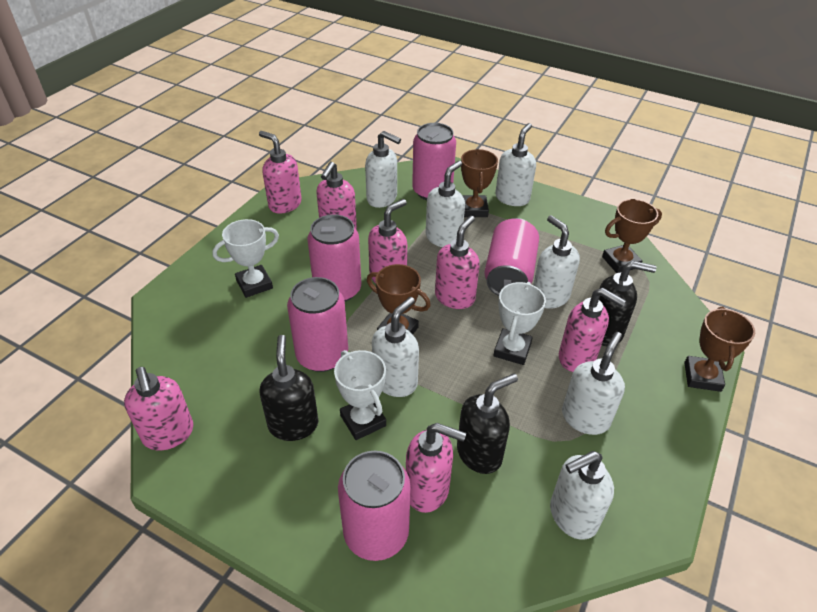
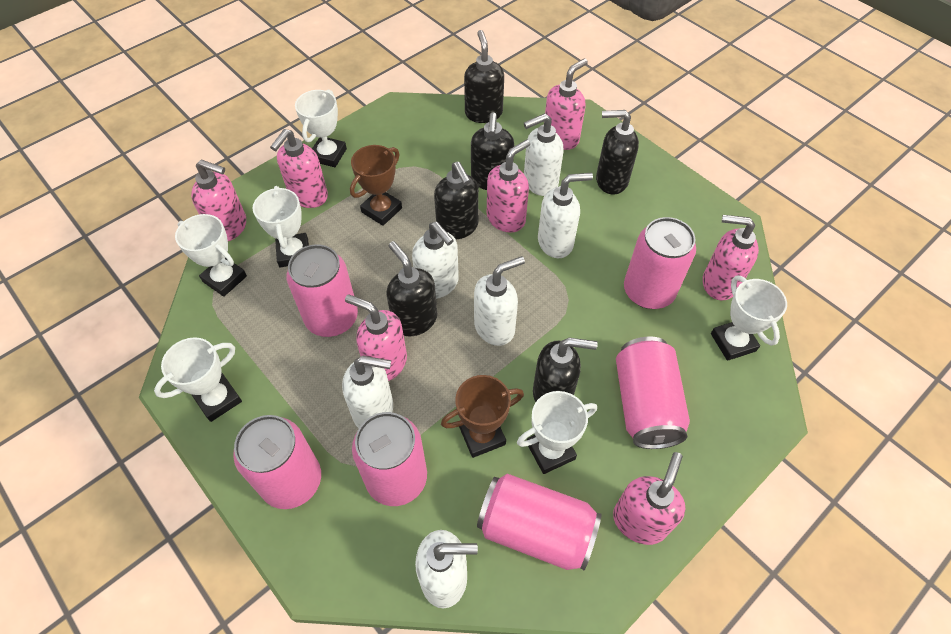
black soap dispenser: [259,335,318,441] [457,373,518,474] [599,261,656,346] = 3 -> [386,241,437,336] [434,162,479,240] [464,30,504,123] [471,112,514,190] [533,338,598,402] [596,110,639,194] = 6
brown trophy: [367,264,431,334] [461,149,498,217] [602,199,662,273] [684,307,755,392] = 4 -> [350,145,402,226] [441,375,524,458] = 2
pink can: [287,277,348,372] [307,214,361,302] [338,451,411,561] [412,123,456,200] [484,218,539,296] = 5 -> [233,415,321,509] [286,244,358,337] [352,412,427,506] [477,474,602,571] [616,337,690,449] [624,217,696,309] = 6
white soap dispenser: [365,131,401,208] [372,297,419,397] [426,161,465,247] [495,123,536,206] [533,215,580,309] [550,451,614,540] [562,332,625,435] = 7 -> [342,356,393,428] [412,222,459,299] [415,530,478,608] [474,256,525,346] [524,113,563,196] [538,173,593,258] = 6
white trophy: [212,219,279,298] [334,350,386,440] [493,282,546,365] = 3 -> [154,337,242,422] [175,214,247,297] [253,186,309,267] [295,89,347,167] [517,391,597,474] [711,276,787,361] = 6

